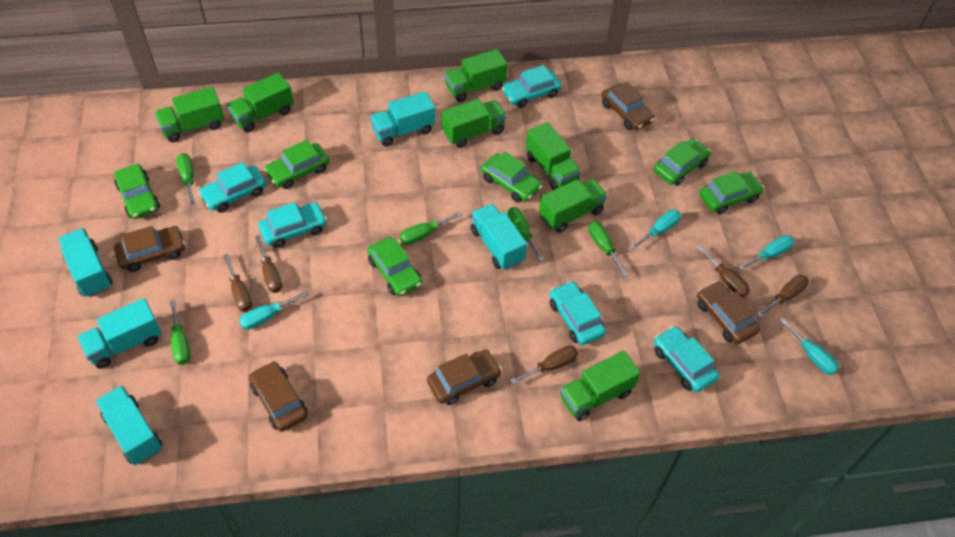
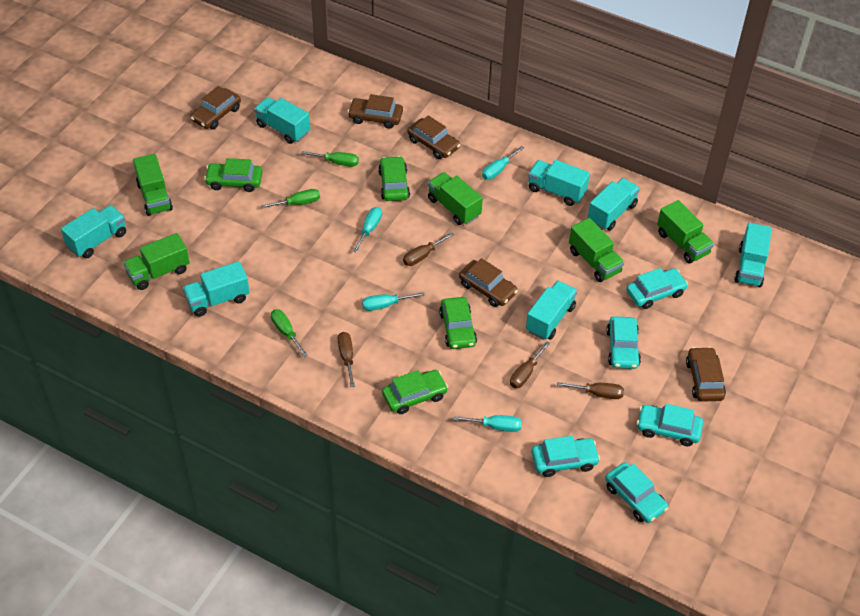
brown screwdriver: [223,254,252,312] [255,235,282,293] [510,346,578,384] [696,245,750,297] [757,275,809,317] = 5 -> [338,332,355,387] [403,232,454,266] [510,341,550,388] [557,382,624,399] = 4
green car: [114,164,160,219] [264,140,330,189] [367,237,422,297] [481,151,542,203] [654,138,711,186] [699,171,764,214] = 6 -> [204,158,262,192] [378,156,410,201] [382,370,448,414] [439,297,477,349] = 4
green screwdriver: [170,300,190,365] [176,153,195,206] [400,212,462,245] [507,207,544,261] [589,221,628,277] = 5 -> [261,189,320,209] [271,309,308,357] [301,151,359,167] = 3
green truck: [155,87,224,142] [227,73,293,132] [442,99,507,148] [444,49,508,102] [526,122,581,190] [539,179,607,233] [560,351,640,421] = 7 -> [123,233,190,290] [133,154,173,216] [428,172,483,225] [569,218,624,282] [657,200,714,264] = 5
turquoise truck: [58,228,113,297] [77,298,162,369] [95,385,162,465] [370,91,436,147] [471,204,527,270] = 5 -> [61,205,126,258] [183,261,250,317] [254,97,310,144] [526,280,577,340] [528,160,590,206] [588,178,640,231] [734,223,772,287] = 7

